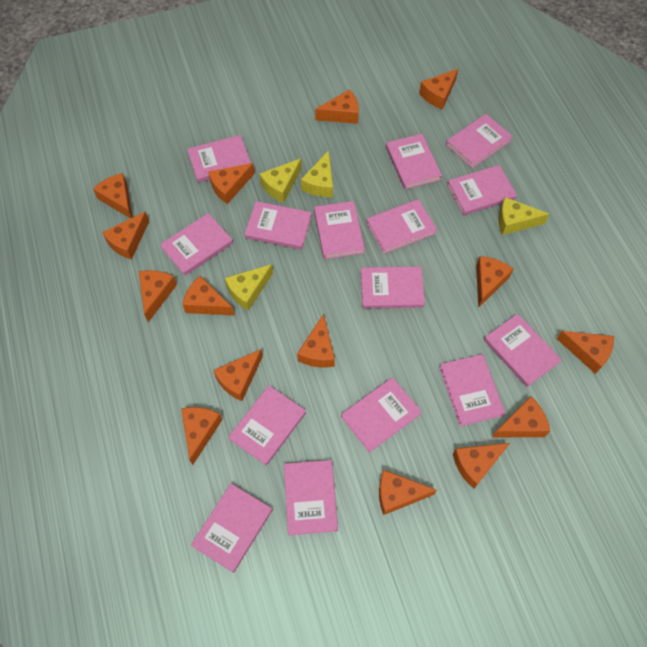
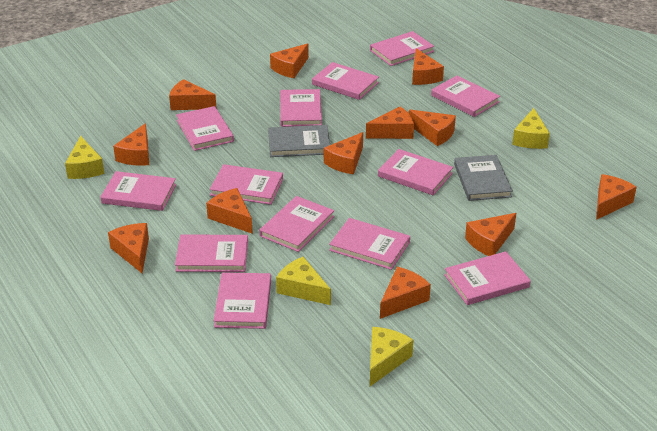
grey book: none = 0 -> [268,125,330,157] [454,155,513,201] = 2
orange cheese: [93,173,132,219] [102,211,149,260] [139,270,177,322] [181,407,222,465] [182,276,235,316] [208,163,255,204] [213,349,263,401] [297,314,335,367] [315,89,359,124] [379,470,437,515] [419,69,458,110] [453,443,510,489] [476,256,513,308] [491,397,550,438] [557,331,614,374] = 15 -> [108,223,149,273] [113,123,149,166] [169,79,217,110] [206,188,253,234] [270,43,309,78] [324,132,363,174] [366,107,414,139] [380,267,431,319] [409,110,456,146] [412,48,444,85] [465,213,516,256] [596,174,637,220] = 12
pink book: [160,213,233,275] [187,135,251,182] [191,484,272,573] [228,386,306,465] [245,201,312,249] [284,460,338,535] [314,201,365,259] [341,377,422,453] [361,266,425,309] [366,199,437,254] [386,134,442,189] [439,354,505,426] [446,114,513,168] [447,165,517,215] [484,314,562,387] = 15 -> [100,171,176,211] [175,235,248,272] [176,106,234,151] [210,164,283,205] [214,272,271,329] [259,196,334,252] [280,89,322,127] [312,62,379,100] [329,218,410,270] [370,31,434,66] [378,149,453,195] [431,76,500,117] [444,251,531,305] = 13

